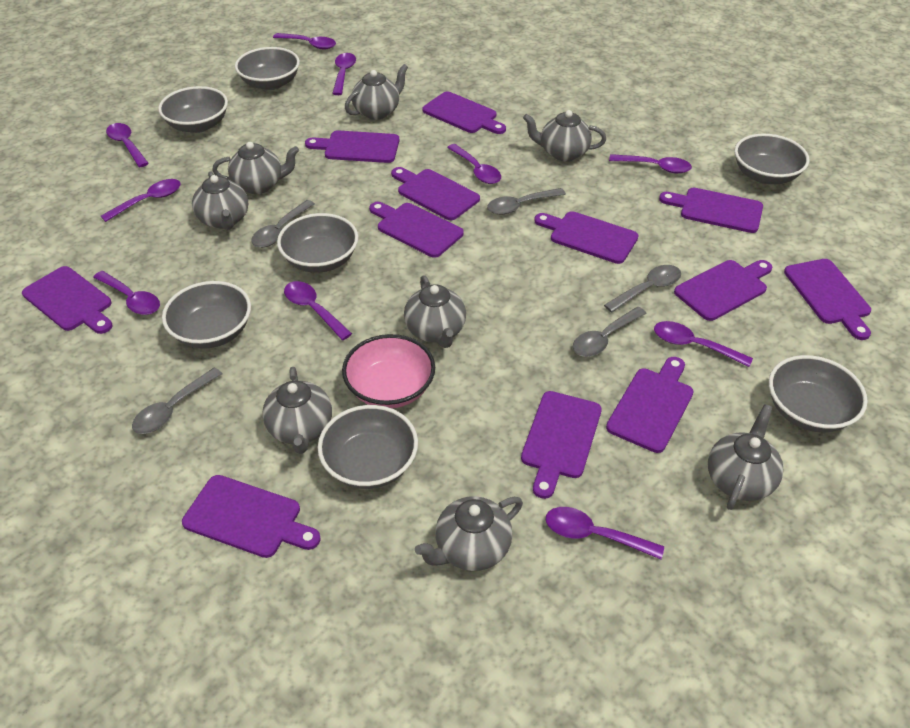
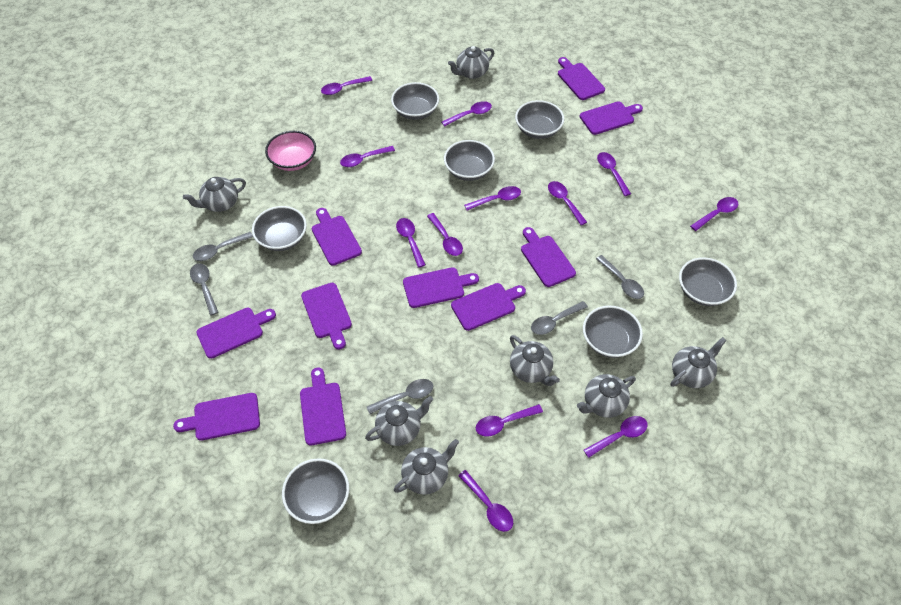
grey teapot: [192,171,248,230] [212,142,299,194] [262,367,332,454] [345,64,408,120] [404,275,466,348] [415,496,523,571] [523,110,606,161] [708,404,783,510] = 8 -> [183,177,246,212] [365,396,433,446] [394,439,459,495] [448,46,494,79] [510,335,560,386] [577,374,636,418] [670,337,727,388] = 7
purple cutting board: [22,266,112,334] [182,475,321,558] [305,130,399,163] [369,202,464,258] [391,167,480,220] [422,91,506,134] [521,391,602,499] [534,211,639,264] [606,357,694,453] [659,188,763,233] [674,260,772,321] [784,259,871,340] = 12 -> [173,393,260,441] [196,308,276,359] [300,367,346,445] [301,283,352,349] [312,208,362,266] [403,267,479,308] [451,283,526,331] [521,227,576,287] [558,57,605,100] [580,101,643,135] = 10
purple spoon: [93,271,160,315] [101,179,181,222] [106,123,149,167] [273,33,336,49] [284,281,352,340] [332,53,356,95] [447,144,501,184] [546,507,664,559] [609,154,692,173] [654,321,753,367] = 10 -> [321,76,372,95] [340,146,395,167] [396,218,426,268] [427,213,463,256] [441,101,492,127] [458,470,513,532] [464,186,521,211] [476,404,543,437] [548,181,587,225] [583,416,648,458] [597,152,631,196] [690,197,738,231] = 12

